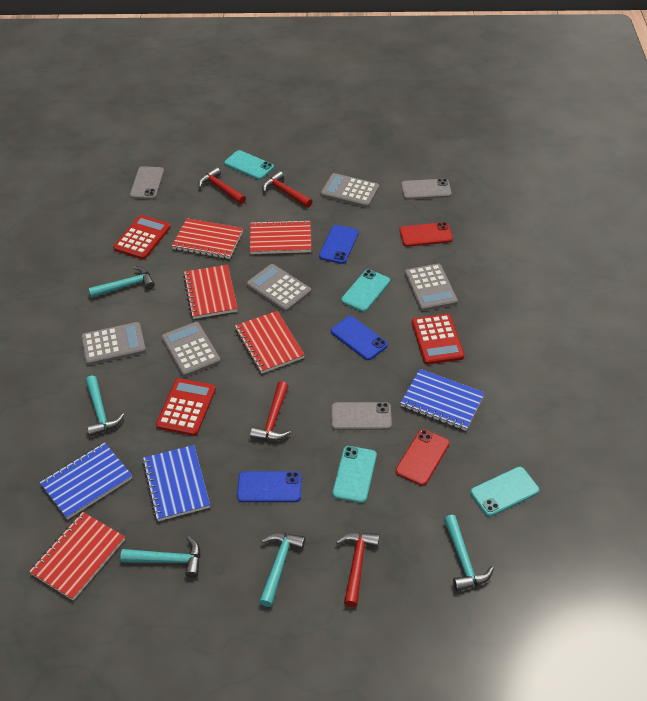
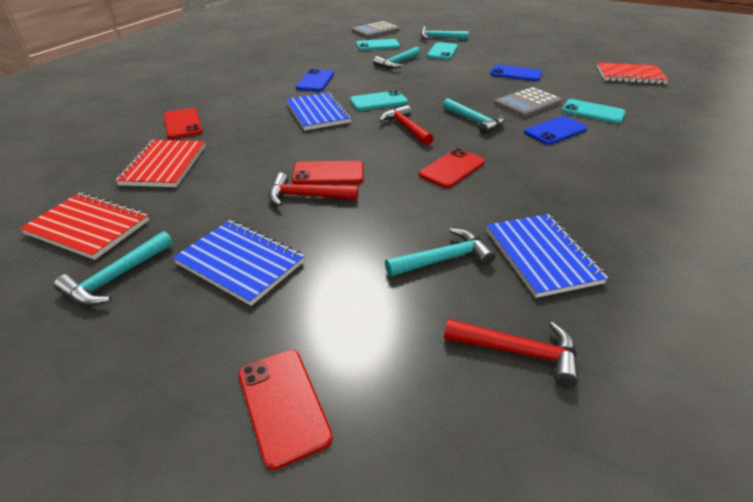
grey calculator: [81,322,146,365] [162,322,221,377] [246,264,311,312] [321,173,379,208] [405,264,458,311] = 5 -> [352,21,400,38] [494,87,562,117] = 2
grey phone: [130,166,164,199] [331,402,392,430] [401,179,452,200] = 3 -> none = 0
red calculator: [113,215,171,260] [156,378,216,436] [412,314,464,365] = 3 -> none = 0
red hammer: [198,167,246,204] [250,381,291,441] [262,171,312,208] [336,533,380,607] = 4 -> [269,173,358,206] [379,105,434,146] [444,319,579,387] = 3
red notebook: [29,512,125,601] [172,218,243,259] [183,265,238,319] [235,311,304,374] [250,220,311,254] = 5 -> [20,193,149,260] [115,140,205,187] [597,62,669,84] = 3
red phone: [395,429,450,486] [399,222,453,247] = 2 -> [164,108,203,139] [238,350,333,470] [292,161,364,185] [419,148,485,188] = 4

